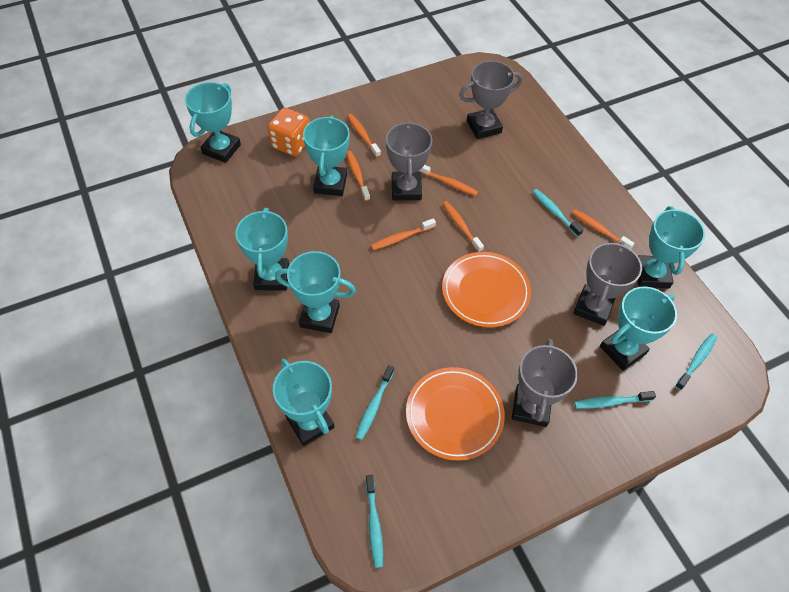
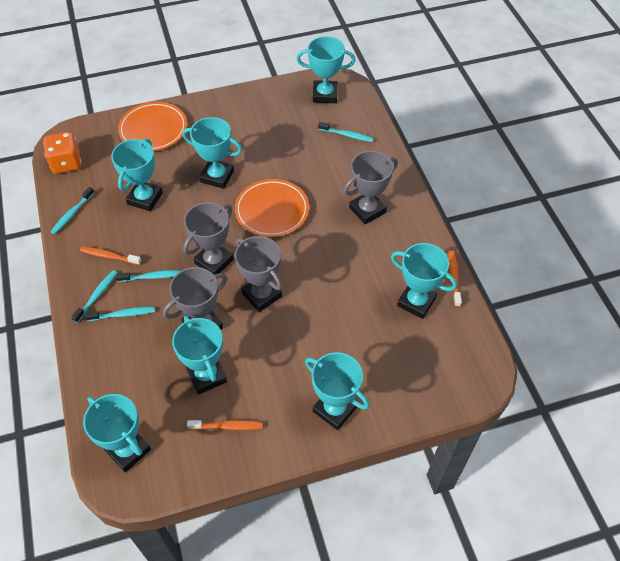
orange toothbrush: [347,114,381,158] [347,151,370,201] [371,218,436,250] [418,165,478,196] [442,201,484,252] [572,209,634,249] = 6 -> [80,246,142,265] [187,420,263,430] [448,251,462,307] = 3

